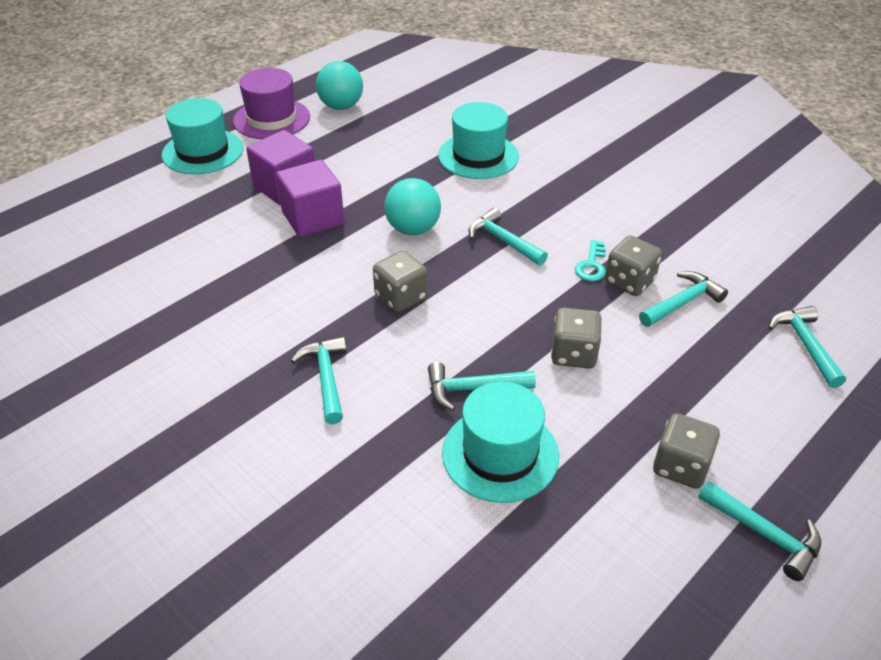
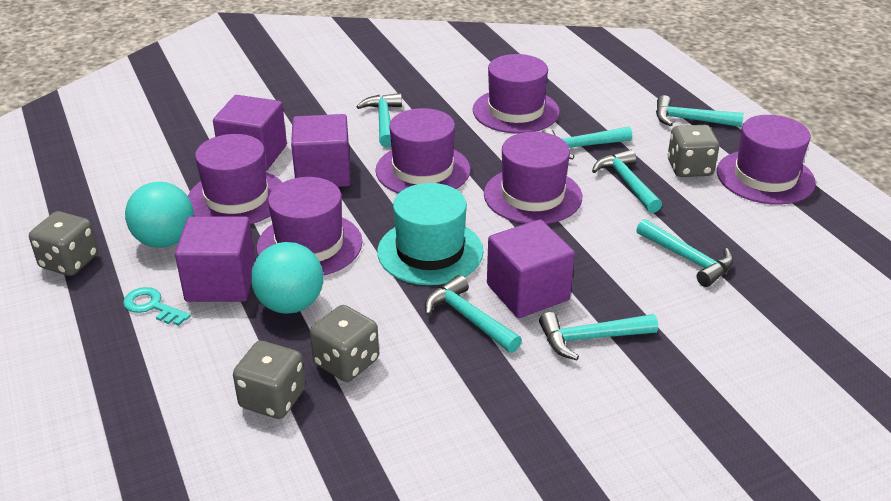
purple cube: [246,130,314,205] [276,160,345,237] = 2 -> [175,216,255,302] [213,95,287,171] [291,114,351,187] [487,219,575,318] = 4
purple hat: [233,68,310,139] = 1 -> [188,134,283,224] [257,177,363,275] [375,108,470,194] [473,54,560,134] [484,132,582,224] [717,115,816,205] = 6
turquoise hammer: [291,337,347,424] [428,362,536,411] [468,208,548,266] [639,271,728,327] [698,481,821,581] [768,306,846,388] = 6 -> [356,93,402,147] [425,275,522,353] [539,312,658,360] [542,127,632,159] [592,150,662,213] [636,219,734,287] [656,95,744,127] = 7
turquoise hat: [162,98,243,174] [438,102,519,179] [442,382,559,503] = 3 -> [377,183,484,285] = 1

